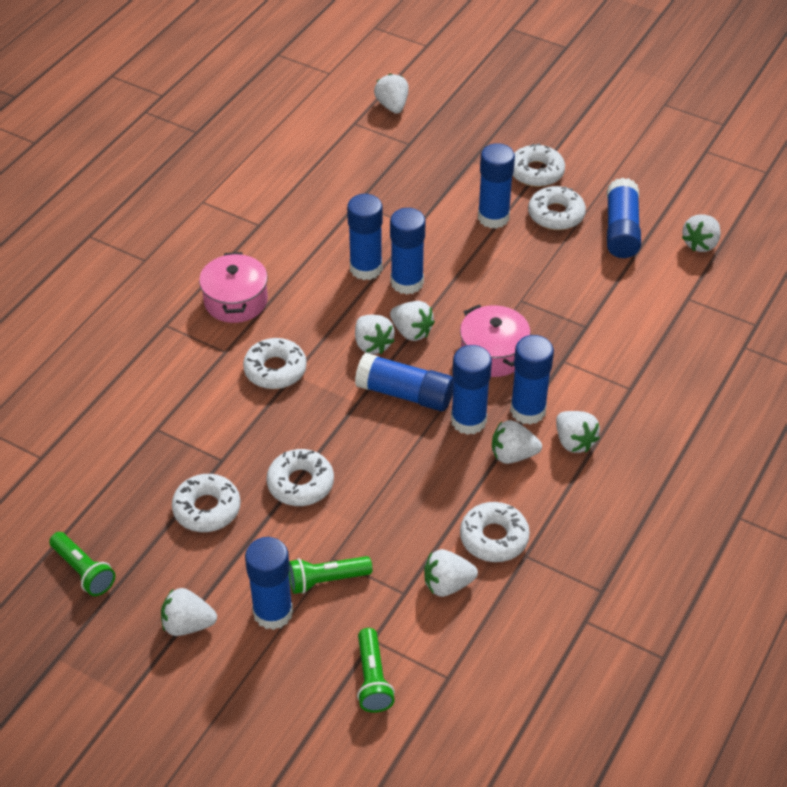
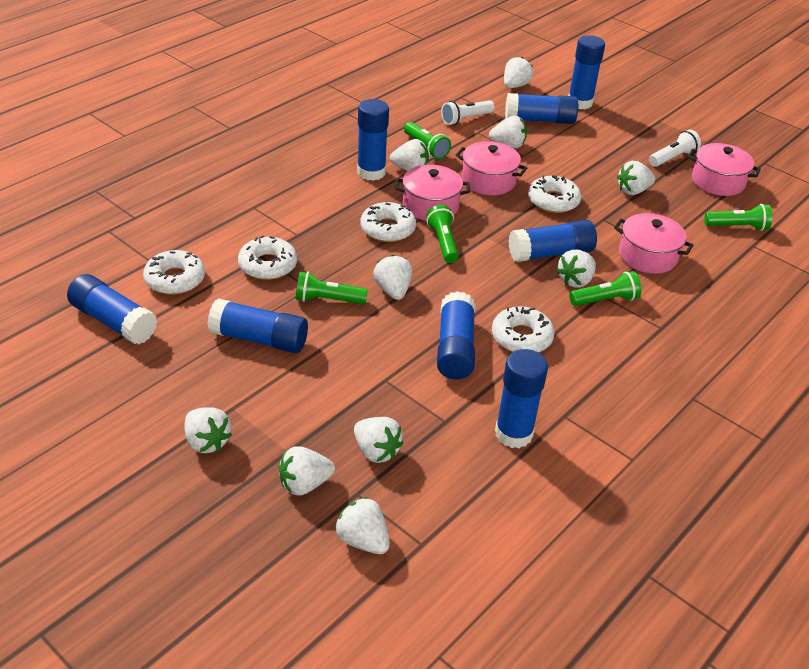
green flashlight: [49,532,116,596] [289,556,372,594] [357,628,395,713] = 3 -> [296,272,368,304] [404,122,451,159] [426,205,459,263] [569,271,642,306] [704,204,772,231] = 5
pink pot: [199,252,268,323] [460,305,531,377] = 2 -> [395,165,470,221] [456,141,527,195] [614,213,693,274] [688,143,761,196] = 4
white donut: [172,474,241,532] [243,338,307,389] [266,449,334,506] [460,502,530,562] [513,143,565,187] [528,186,586,230] = 6 -> [143,250,205,295] [238,236,297,280] [361,202,416,242] [492,306,555,352] [528,175,581,213] = 5
white flashlight: none = 0 -> [441,100,495,125] [649,130,701,167] = 2
white strawberry: [161,588,217,636] [355,315,395,354] [374,73,409,114] [390,301,435,341] [424,549,478,597] [492,420,542,464] [556,411,600,453] [682,214,721,252] = 8 -> [184,407,232,453] [279,446,335,496] [335,497,390,554] [354,417,403,463] [373,255,412,300] [390,139,429,171] [489,115,527,148] [504,57,533,88] [557,250,596,288] [617,161,655,195] = 10

